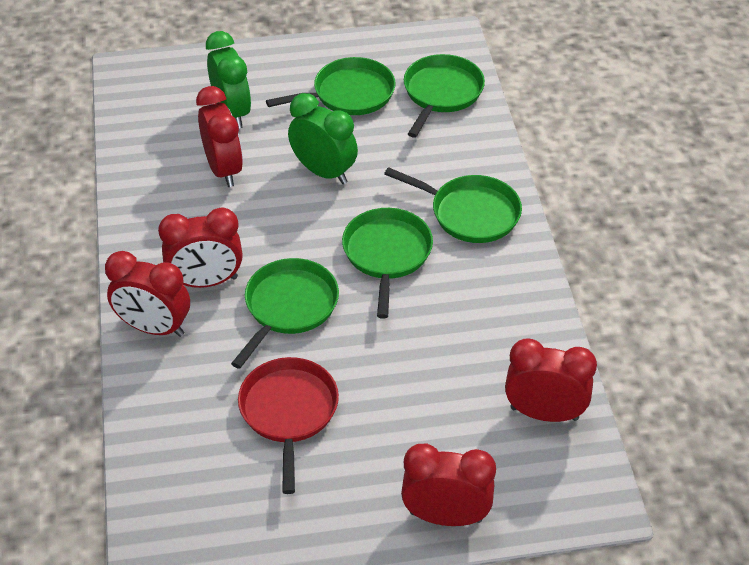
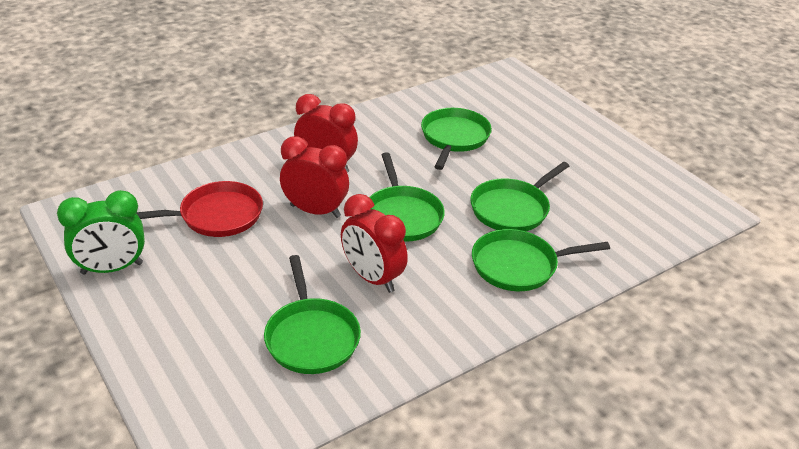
green clock: [206,31,251,128] [288,93,358,184] = 2 -> [57,190,145,275] = 1
red clock: [105,251,190,337] [158,207,242,288] [196,86,243,187] [401,444,496,526] [505,339,597,422] = 5 -> [280,136,349,218] [294,94,358,173] [341,194,408,293] = 3

